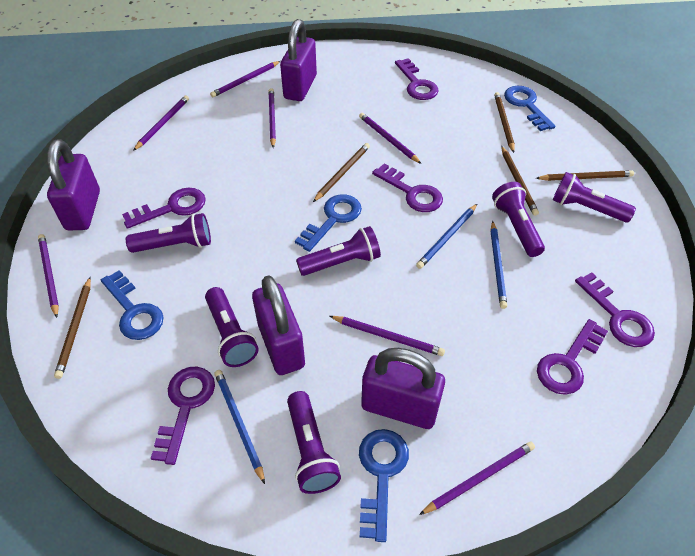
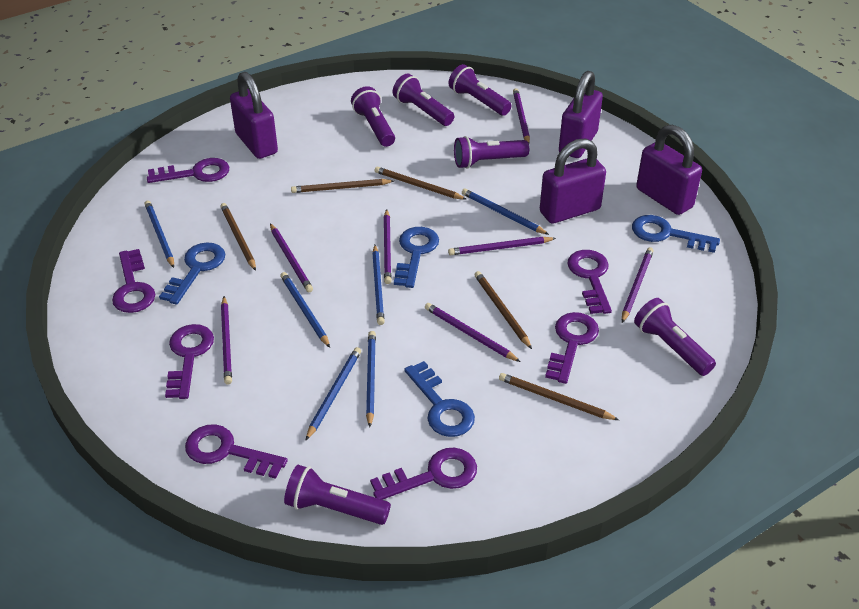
blue pencil: [214,370,265,484] [416,204,477,269] [490,221,507,309] = 3 -> [145,200,174,268] [280,272,330,348] [306,347,361,440] [366,331,376,428] [372,245,385,325] [462,188,549,235] = 6
purple key: [122,188,206,229] [151,367,215,465] [372,163,443,212] [395,58,439,100] [537,319,608,395] [575,272,655,347] = 6 -> [112,249,155,313] [147,158,229,183] [165,324,214,399] [185,424,288,479] [370,448,477,500] [545,312,599,384] [567,250,612,314] = 7

